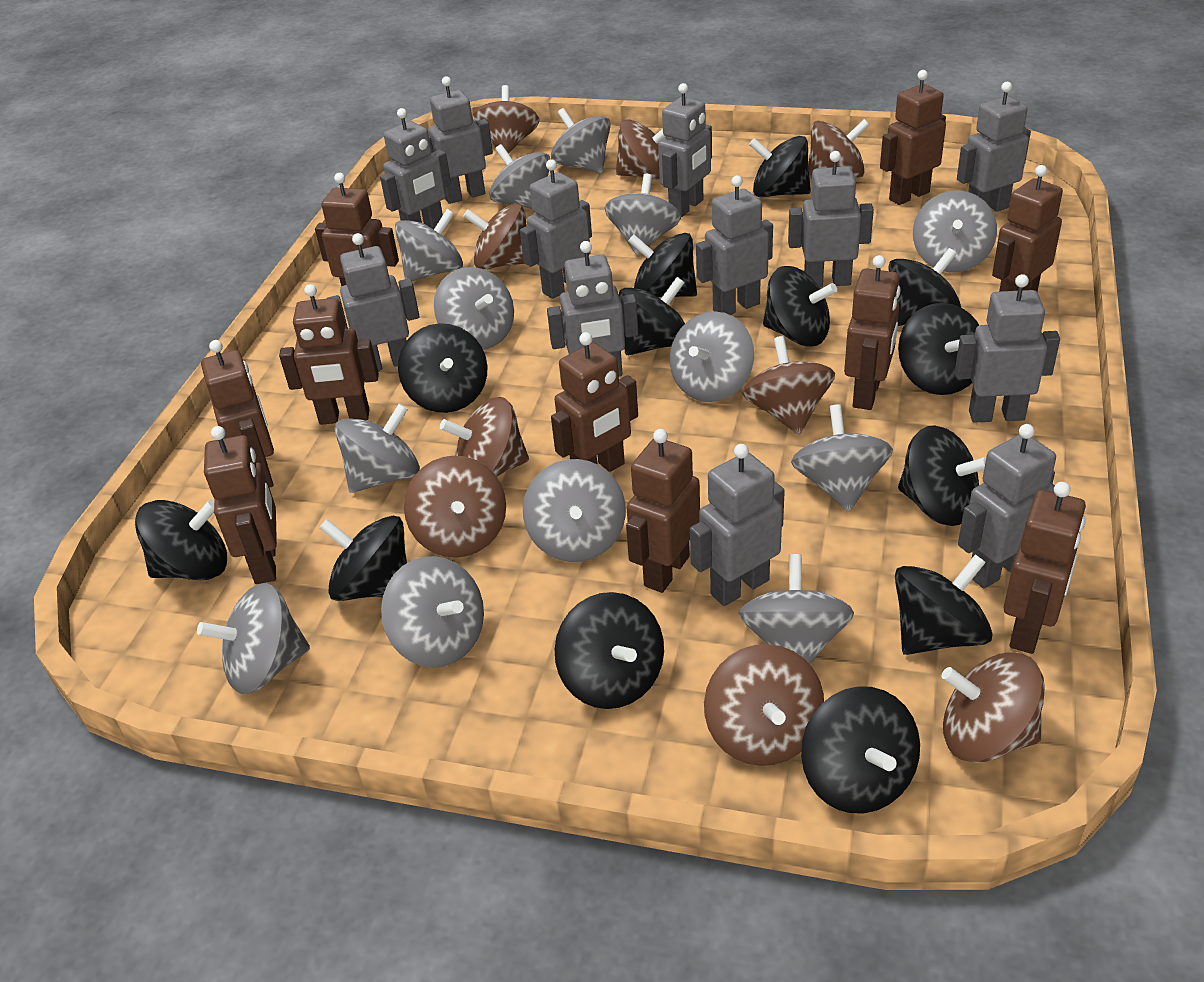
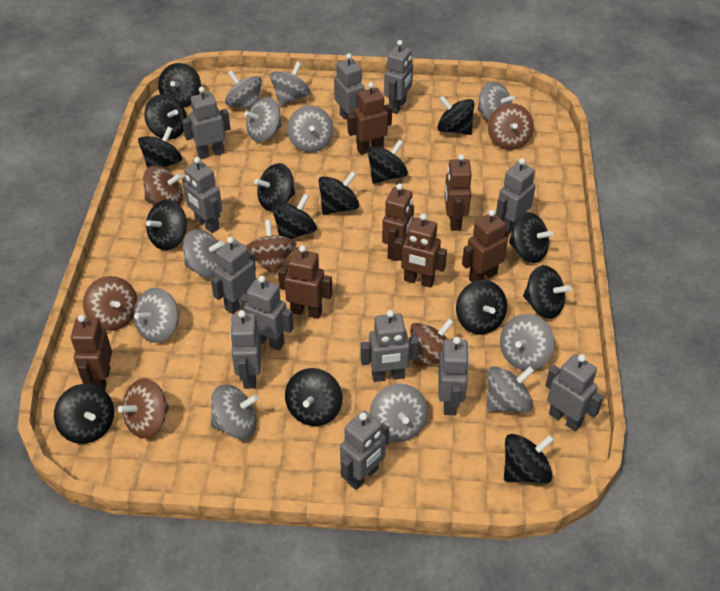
black spinning top: [135,500,227,580] [319,516,407,601] [398,323,487,413] [555,592,664,709] [619,277,685,355] [628,233,697,297] [749,136,811,197] [763,266,837,347] [801,686,920,813] [888,248,961,326] [895,554,993,655] [898,303,979,395] [898,425,986,526] = 13 -> [54,384,114,444] [138,126,182,168] [144,94,187,140] [146,199,187,250] [158,63,201,107] [255,163,295,211] [272,194,317,239] [285,368,342,426] [319,171,359,215] [367,140,408,184] [437,96,475,135] [456,280,507,335] [504,434,554,484] [509,212,554,263] [523,265,571,319] = 15
brown robot: [201,340,274,488] [204,426,277,584] [279,284,379,425] [315,173,399,287] [551,332,638,472] [626,429,700,593] [844,255,901,410] [880,70,946,205] [992,165,1063,292] [1004,482,1086,654] = 10 -> [71,315,112,391] [278,245,333,319] [347,82,392,155] [382,183,414,261] [394,213,447,288] [444,154,472,231] [462,210,509,282] = 7
brown spinning top: [404,455,506,558] [440,397,529,477] [463,203,527,270] [472,85,539,154] [616,119,666,180] [704,644,824,766] [742,336,835,434] [808,119,869,179] [942,652,1045,763] = 9 -> [83,276,138,331] [118,378,169,438] [143,165,183,205] [246,220,296,275] [410,318,454,367] [488,103,534,150] = 6
grey spinning top: [197,583,310,694] [335,404,420,493] [381,556,484,668] [395,209,463,281] [434,267,514,350] [489,144,550,209] [523,459,626,562] [551,108,611,173] [604,174,681,255] [670,311,754,402] [739,554,854,664] [791,404,893,512] [913,190,997,273] = 13 -> [134,288,178,343] [183,229,225,278] [211,384,259,439] [225,70,262,110] [244,97,282,142] [270,62,310,106] [287,106,333,152] [369,384,428,442] [478,81,515,121] [487,366,534,412] [500,314,555,370] = 11

